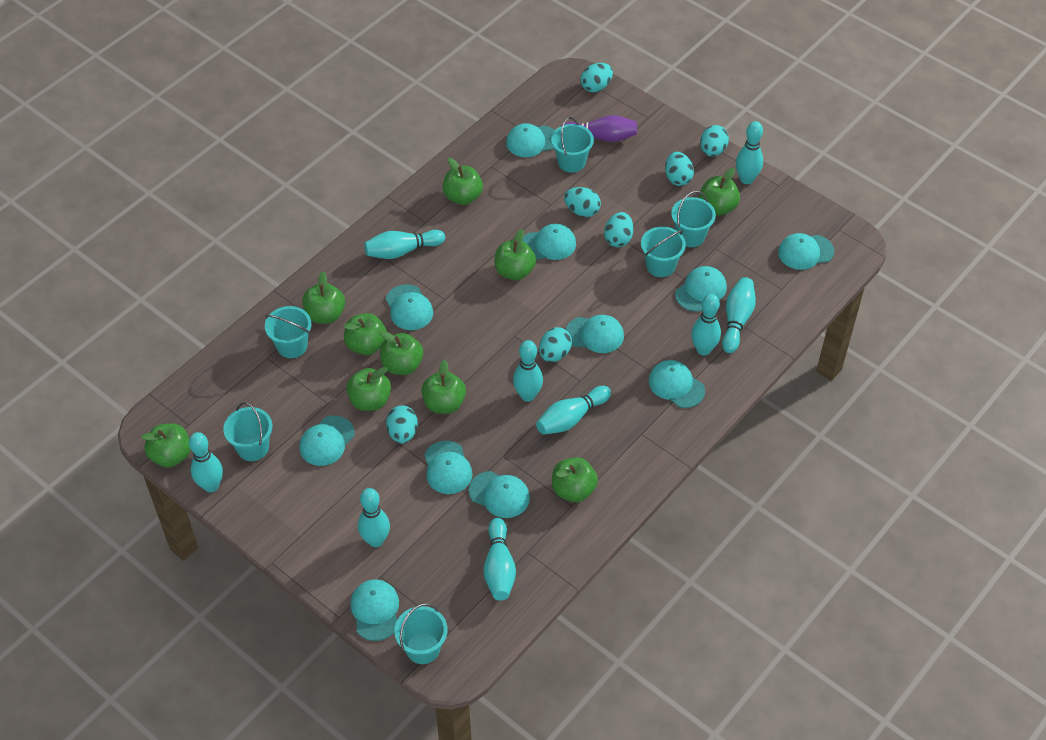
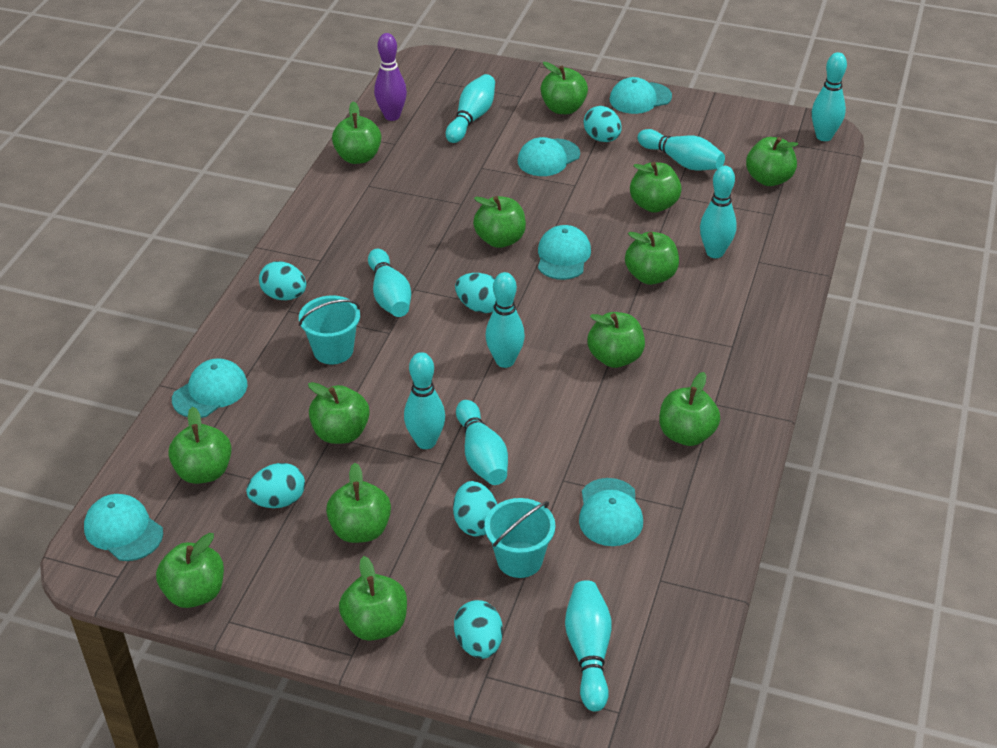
green apple: [141,423,191,467] [302,271,345,324] [344,313,387,355] [346,367,391,411] [380,331,423,375] [421,360,466,414] [443,158,483,205] [494,229,536,280] [552,457,598,502] [699,168,740,216] = 10 -> [156,533,224,608] [168,407,232,484] [308,382,370,444] [326,463,391,543] [332,101,381,164] [339,556,407,641] [473,196,526,248] [541,62,588,114] [587,312,645,368] [625,232,679,285] [630,162,682,213] [659,372,720,446] [746,137,798,186] = 13
turquoise bucket: [223,402,272,461] [265,306,311,358] [394,603,448,664] [551,117,594,173] [641,227,686,277] [671,191,716,247] = 6 -> [299,295,360,365] [485,498,555,578] = 2
turquoise cap: [300,416,355,466] [350,580,399,641] [386,284,433,330] [424,441,472,494] [469,471,530,518] [506,123,555,157] [522,224,576,260] [566,315,624,353] [649,360,705,408] [675,266,727,312] [778,233,834,270] = 11 -> [84,494,163,561] [172,358,248,418] [518,137,580,176] [538,225,591,280] [579,478,643,546] [610,77,672,114] = 6
turquoise egg: [386,405,418,444] [539,327,572,362] [564,187,601,217] [580,63,613,92] [604,212,634,248] [665,152,694,186] [700,125,729,157] = 7 -> [246,463,305,508] [259,261,306,300] [453,481,497,537] [454,600,503,659] [455,273,496,313] [584,106,622,142] = 6

